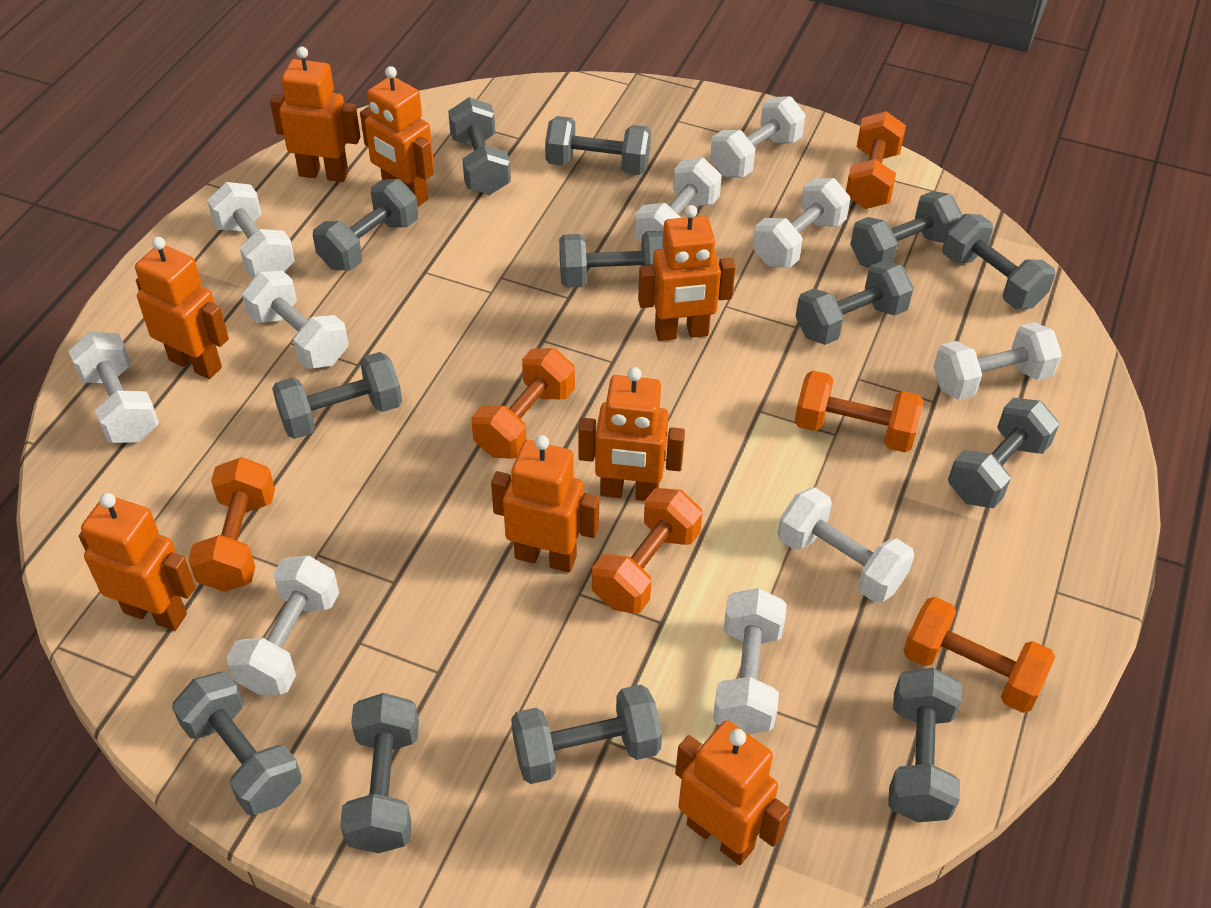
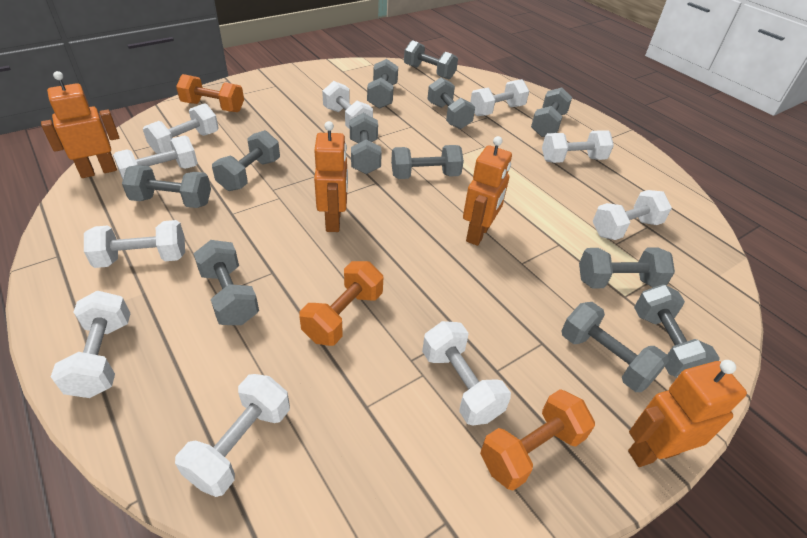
grey dumbbell: [172,672,302,815] [272,352,402,439] [313,179,418,270] [340,693,419,853] [448,97,511,195] [511,685,662,784] [545,116,651,175] [559,231,663,288] [795,260,914,345] [850,191,962,268] [888,668,962,822] [943,214,1055,309] [948,398,1059,508] = 13 -> [122,165,211,208] [193,240,259,325] [212,130,280,191] [350,113,382,174] [367,59,398,109] [391,145,464,179] [404,40,458,79] [428,77,475,129] [531,87,572,137] [562,302,669,392] [579,248,675,288] [634,284,720,377] = 12
orange dumbbell: [188,457,275,592] [471,348,575,459] [592,488,702,613] [795,371,923,452] [846,111,906,209] [903,597,1055,713] = 6 -> [176,74,244,112] [299,261,383,346] [480,389,595,491] = 3
orange robot: [79,493,196,631] [135,237,229,379] [270,47,361,182] [360,66,434,207] [491,435,599,572] [578,367,685,501] [638,205,736,341] [675,720,790,865] = 8 -> [41,71,119,178] [314,121,348,232] [463,136,512,246] [628,360,747,467] = 4

